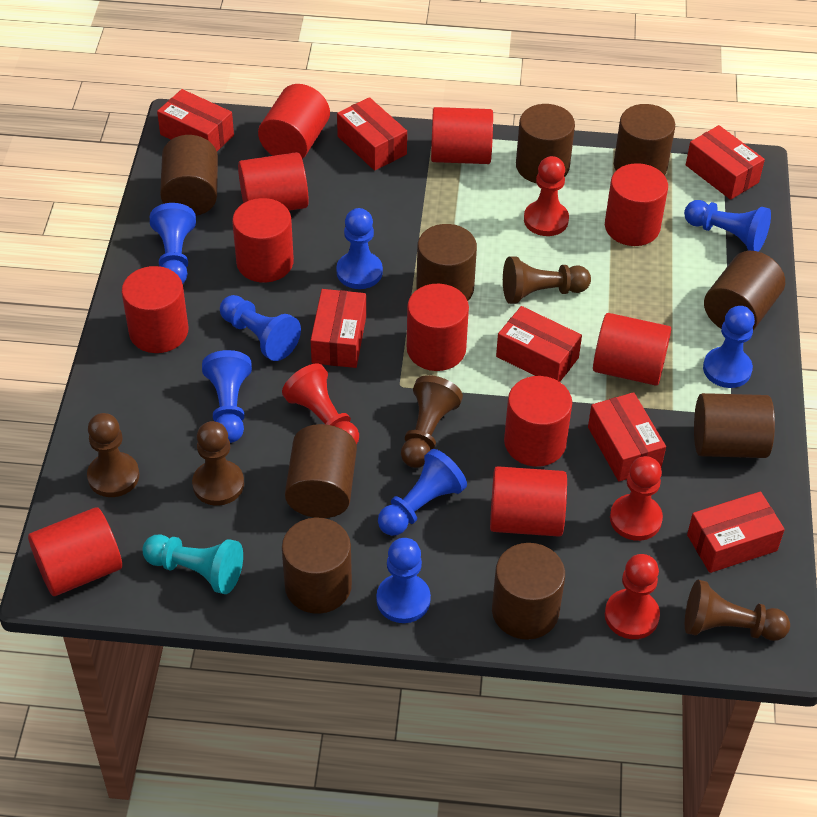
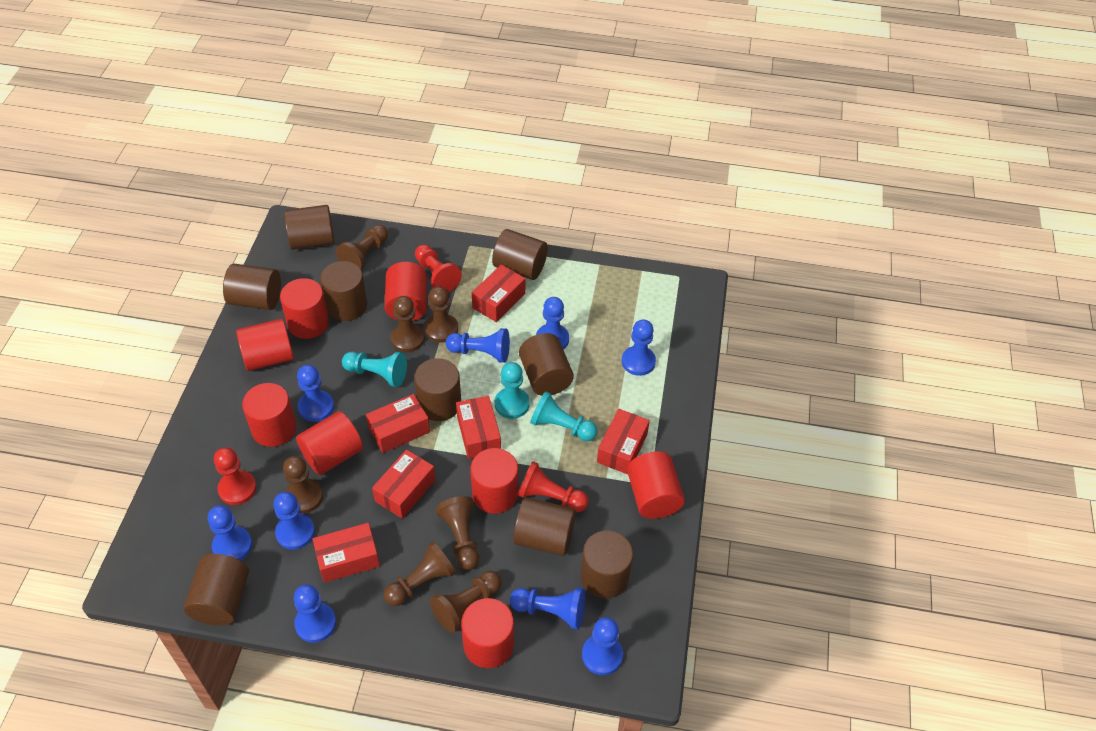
blue pawn: [150,203,196,284] [202,350,252,443] [220,295,301,361] [336,208,383,289] [376,538,431,623] [378,449,467,536] [684,200,771,252] [703,306,755,388] = 8 -> [208,505,252,561] [273,492,315,550] [294,584,336,643] [297,365,334,422] [446,328,510,363] [510,588,585,629] [536,297,569,350] [582,617,623,675] [622,319,656,376] = 9
brown pawn: [87,413,139,497] [192,421,244,506] [401,375,463,468] [503,256,591,304] [685,580,790,641] = 5 -> [283,456,323,514] [336,225,388,269] [384,541,456,606] [391,296,425,352] [425,286,458,342] [430,571,502,633] [436,496,479,570] = 7
red box: [157,89,234,151] [311,289,366,368] [337,97,407,171] [496,306,582,382] [588,392,666,481] [686,125,765,200] [687,491,785,573] = 7 -> [313,523,380,583] [366,394,430,453] [372,449,436,519] [456,396,501,459] [472,264,525,322] [597,409,650,474] = 6
red cylinder: [28,507,122,596] [122,266,188,353] [232,198,294,283] [238,152,309,211] [258,84,330,159] [407,284,469,371] [431,107,493,164] [490,466,567,537] [504,376,572,467] [593,313,671,386] [605,163,668,246] = 11 -> [236,319,294,371] [242,383,297,447] [280,278,329,339] [296,411,363,475] [385,262,427,321] [461,598,514,668] [470,448,518,514] [627,451,685,519] = 8
red pawn: [282,364,359,445] [524,156,569,236] [605,554,660,639] [610,456,663,541] = 4 -> [214,447,257,505] [415,244,462,292] [518,461,589,512] = 3
turquoise pawn: [143,535,243,594] = 1 -> [342,352,407,387] [495,362,530,419] [530,391,598,441] = 3

